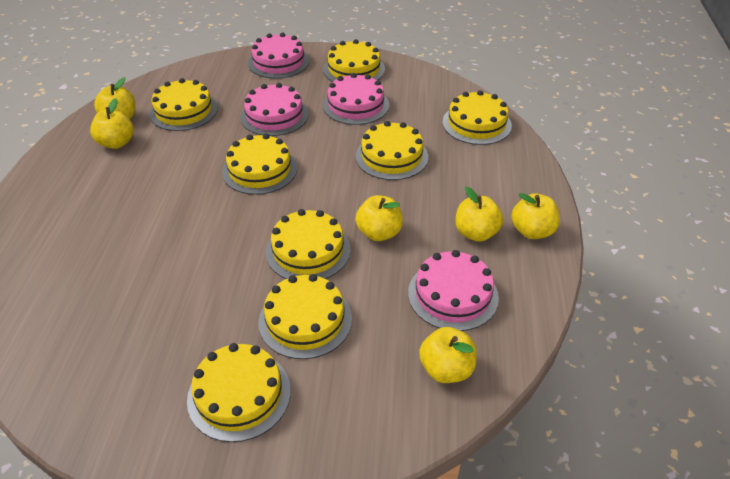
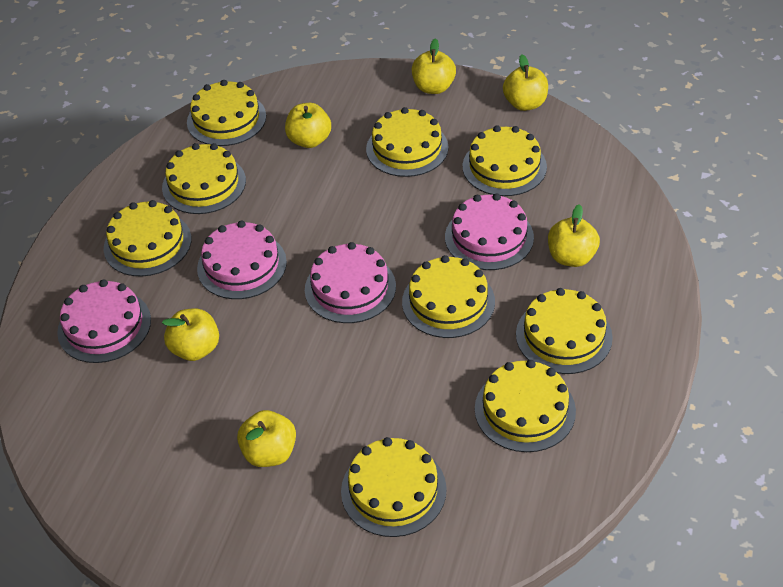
yellow cake: [149,78,218,131] [187,343,291,442] [222,134,297,195] [258,274,352,359] [266,209,351,279] [323,39,385,82] [355,121,428,180] [442,90,512,145] = 8 -> [104,200,191,276] [162,143,246,214] [187,80,266,146] [341,437,447,537] [366,107,449,177] [402,255,495,338] [463,125,547,196] [475,360,576,452] [516,288,613,374] = 9

